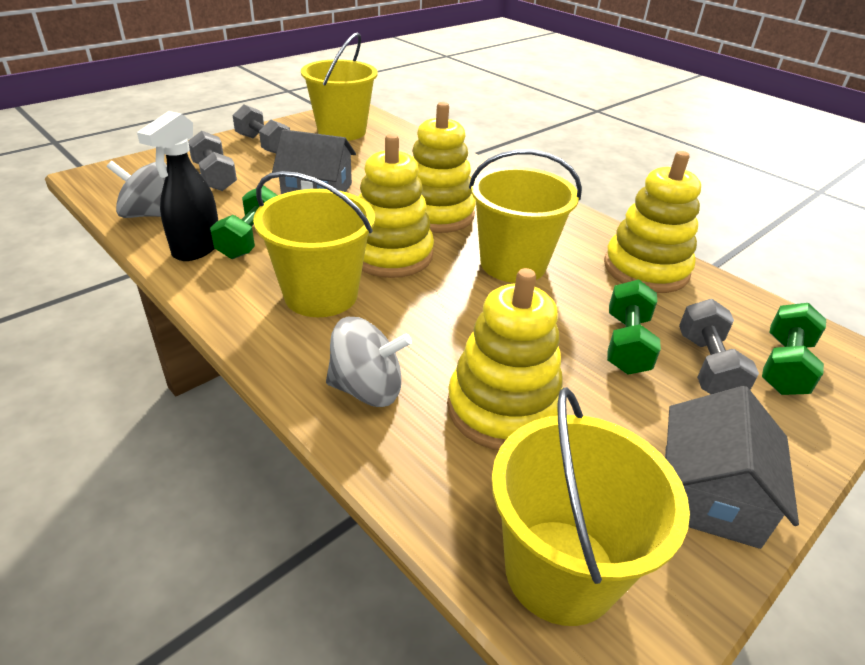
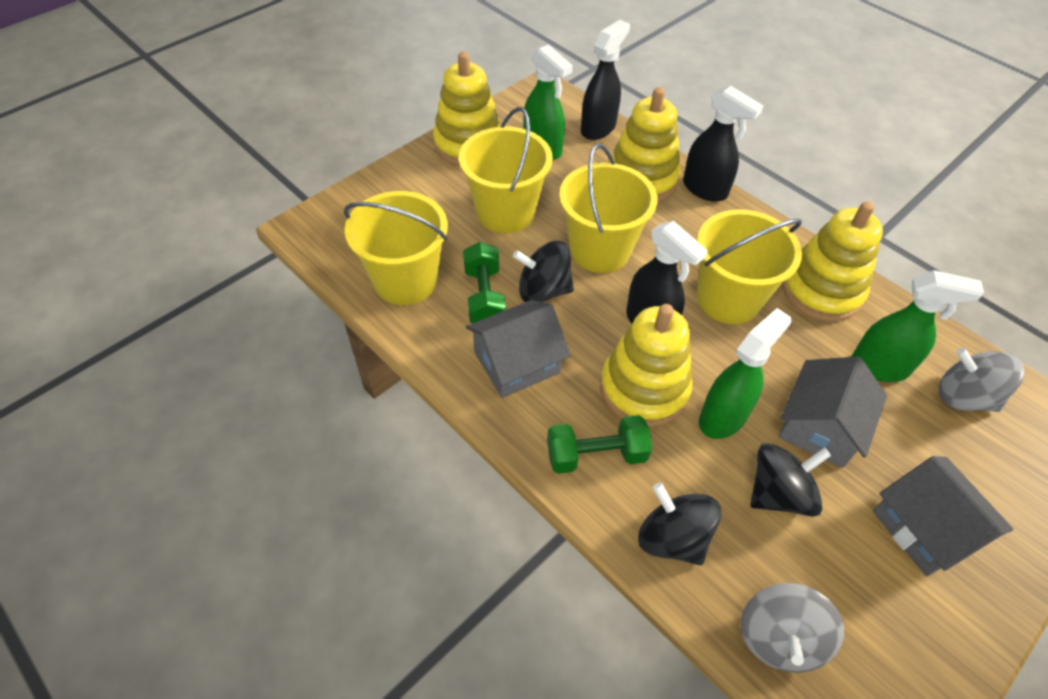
black spinning top: none = 0 -> [513,241,574,302] [638,482,721,565] [750,443,831,517] = 3
black spray bottle: [137,111,218,261] = 1 -> [581,20,630,140] [626,221,708,323] [683,86,763,202] = 3
green dumbbell: [210,186,278,259] [607,279,661,374] [762,303,826,395] = 3 -> [463,242,506,323] [547,415,652,474] = 2
green spray bottle: none = 0 -> [523,44,573,160] [699,308,791,439] [851,270,984,382] = 3
grey dumbbell: [188,131,237,191] [233,104,290,153] [679,299,759,394] = 3 -> none = 0
grey house: [272,129,356,194] [665,386,799,549] = 2 -> [466,300,571,398] [779,356,887,468] [873,456,1013,576] = 3

